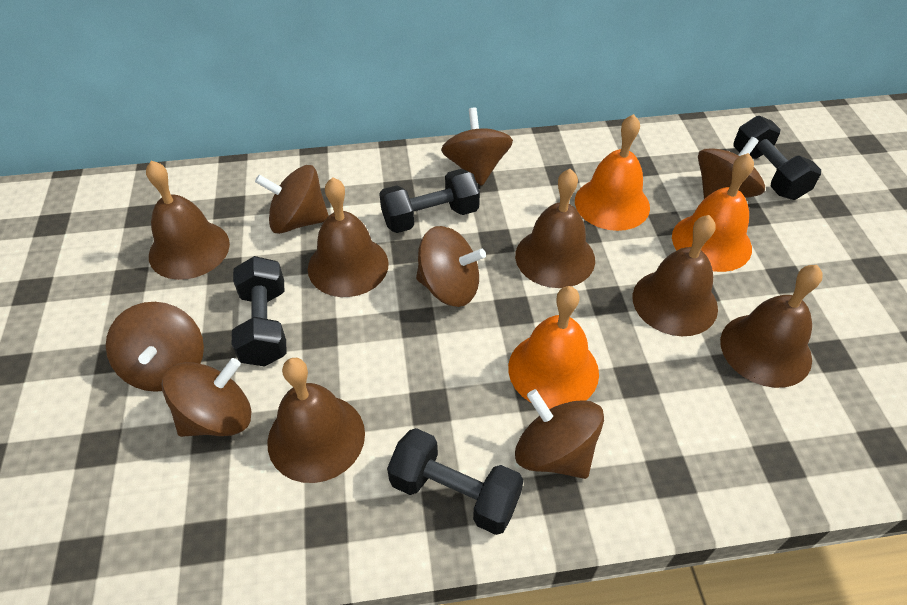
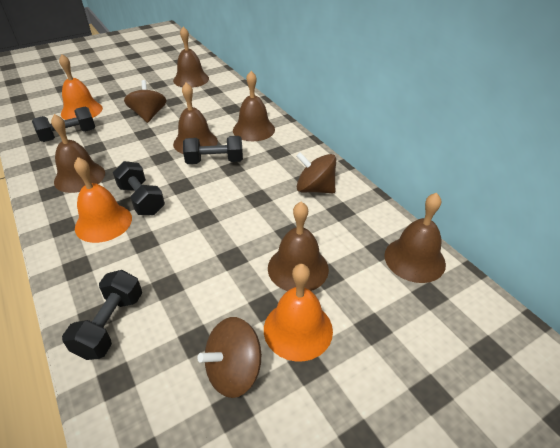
brown spinning top: [106,302,204,392] [162,358,251,437] [255,165,329,234] [416,226,486,307] [441,107,513,186] [515,389,604,479] [698,137,765,199] = 7 -> [124,80,166,123] [197,317,262,398] [296,152,336,193] = 3

